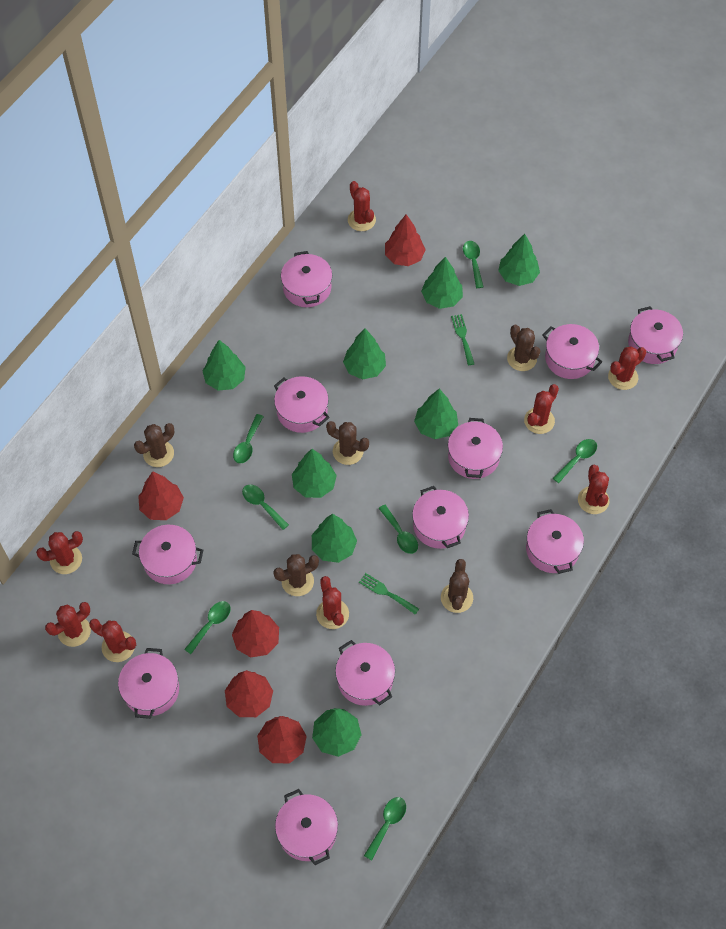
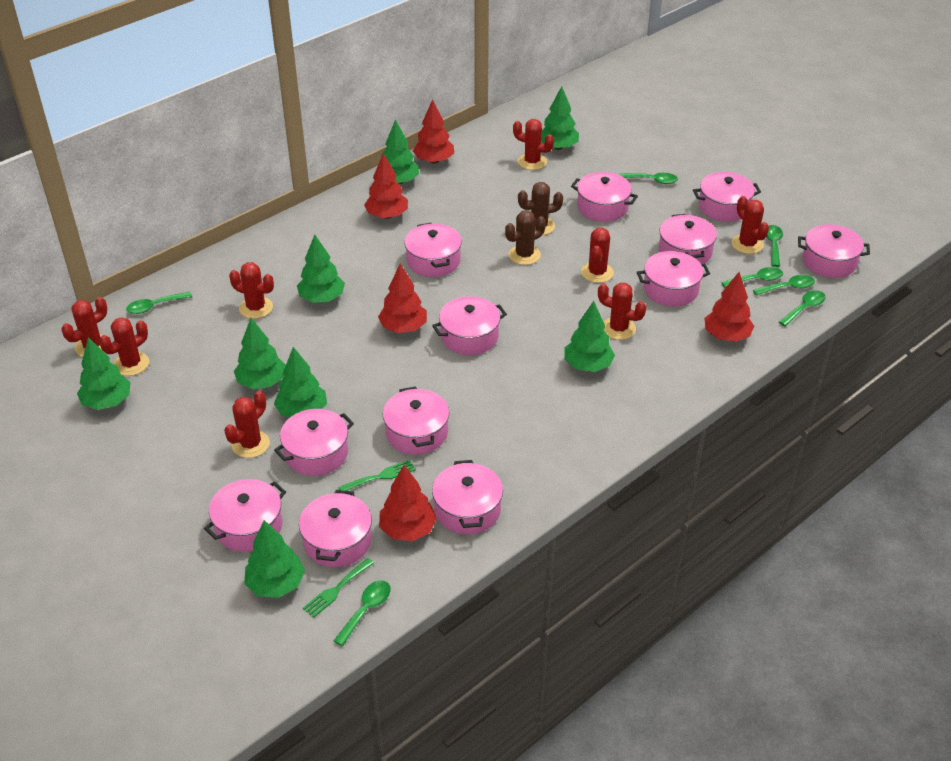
brown cactus: [134,423,174,467] [273,554,319,596] [326,421,369,465] [441,559,473,613] [507,325,540,371] = 5 -> [505,210,546,265] [518,182,563,235] = 2
pink pot: [118,648,179,719] [132,525,203,584] [274,376,330,433] [275,789,338,865] [281,251,332,307] [335,640,395,706] [412,486,469,549] [448,418,503,479] [526,509,584,574] [542,324,602,379] [628,306,683,364] = 11 -> [204,479,286,552] [274,409,354,476] [299,490,372,567] [382,386,449,455] [404,223,462,277] [432,296,507,355] [432,460,503,534] [571,172,638,222] [637,251,710,307] [659,214,717,264] [693,172,761,222] [798,224,870,278] = 12

